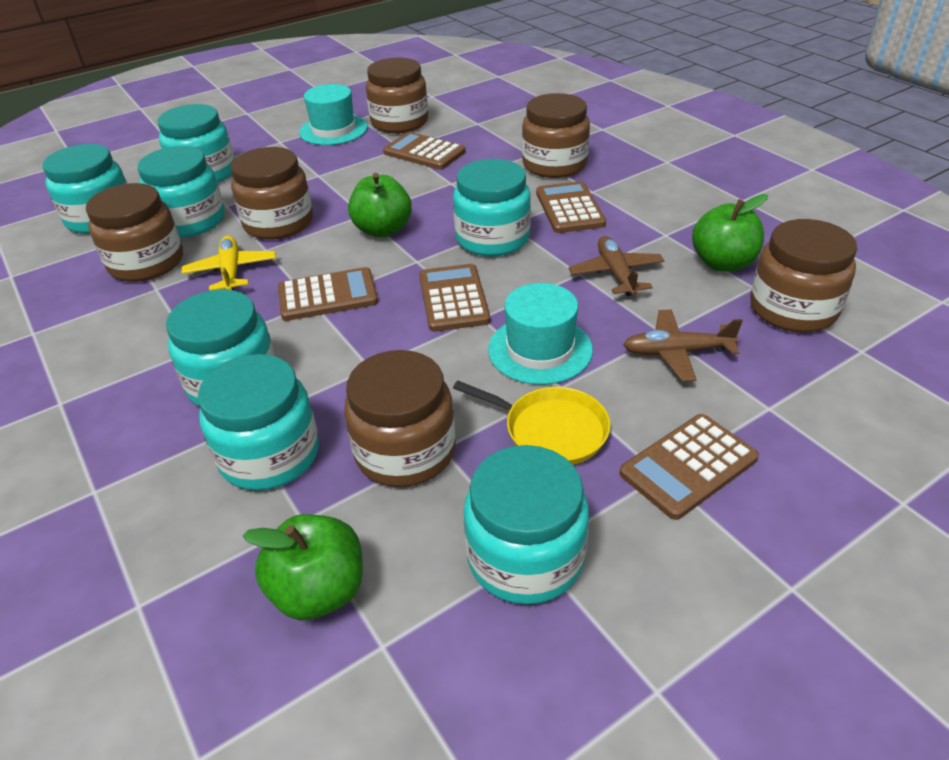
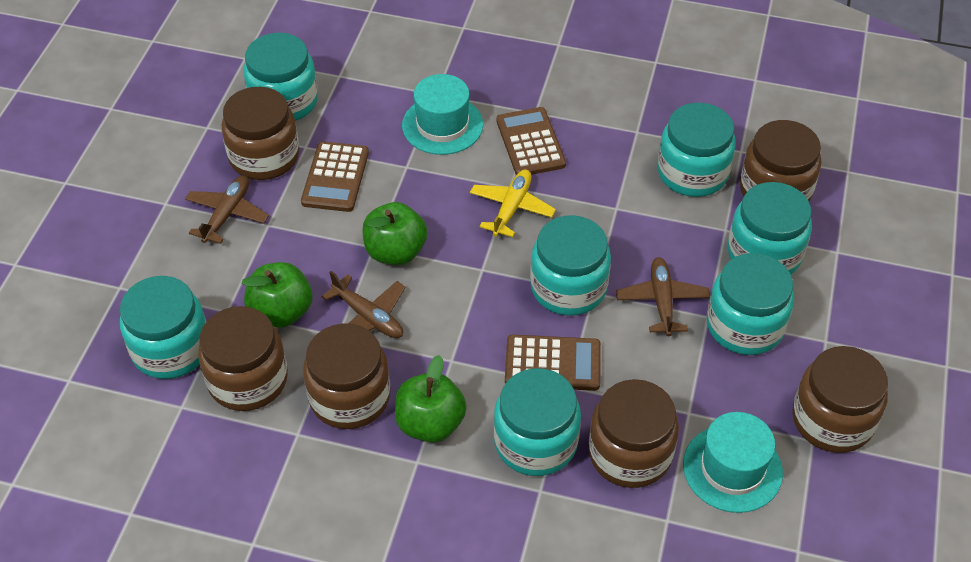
brown calculator: [278,267,378,321] [383,132,466,170] [419,264,491,332] [536,181,606,233] [619,414,759,520] = 5 -> [301,141,369,212] [496,107,566,175] [505,335,601,391] = 3
brown plane: [568,236,664,296] [623,310,743,382] = 2 -> [185,175,269,244] [321,271,406,338] [616,257,710,336] = 3
yellow pan: [453,381,611,465] = 1 -> none = 0

